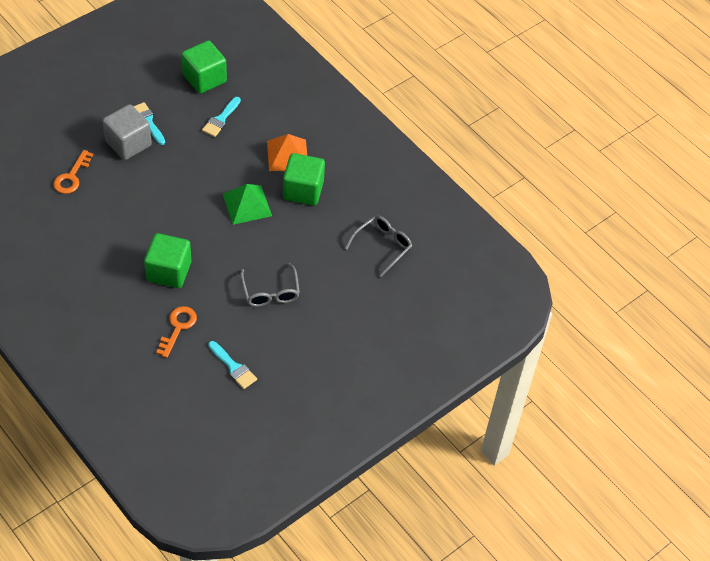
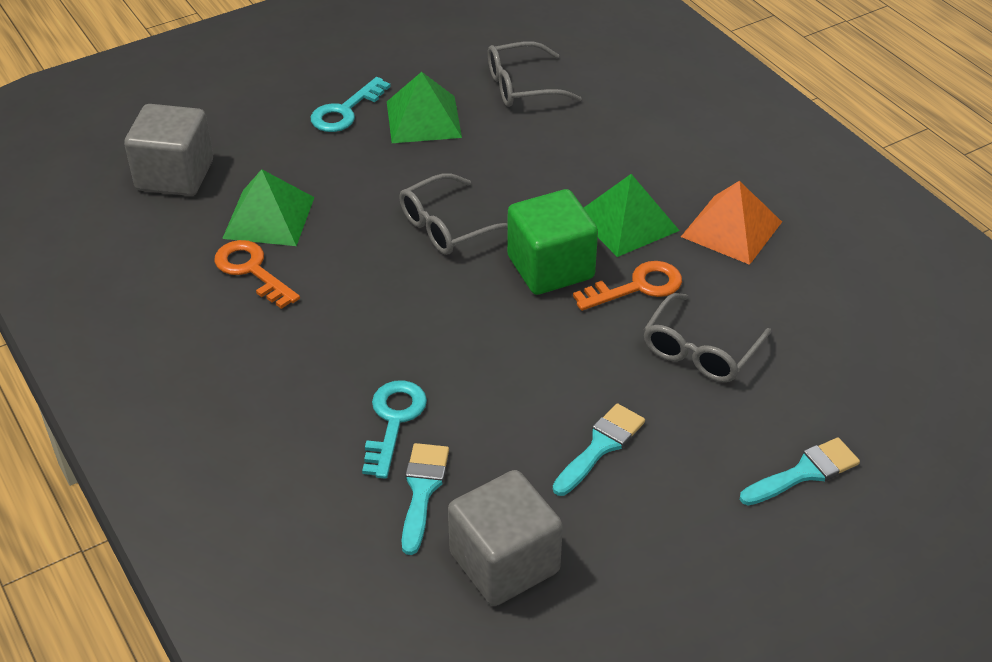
green cube: [144,233,192,288] [181,40,227,94] [283,153,325,205] = 3 -> [507,189,598,295] = 1
green pyramid: [223,184,272,225] = 1 -> [222,169,315,246] [387,72,462,143] [584,174,680,257] = 3
grey cube: [102,104,152,160] = 1 -> [124,104,213,196] [448,470,563,606] = 2
grey glasses: [240,263,300,307] [345,216,412,277] = 2 -> [399,173,508,255] [488,41,582,107] [644,293,771,382] = 3
turquoise key: none = 0 -> [311,77,391,132] [362,380,427,479] = 2

